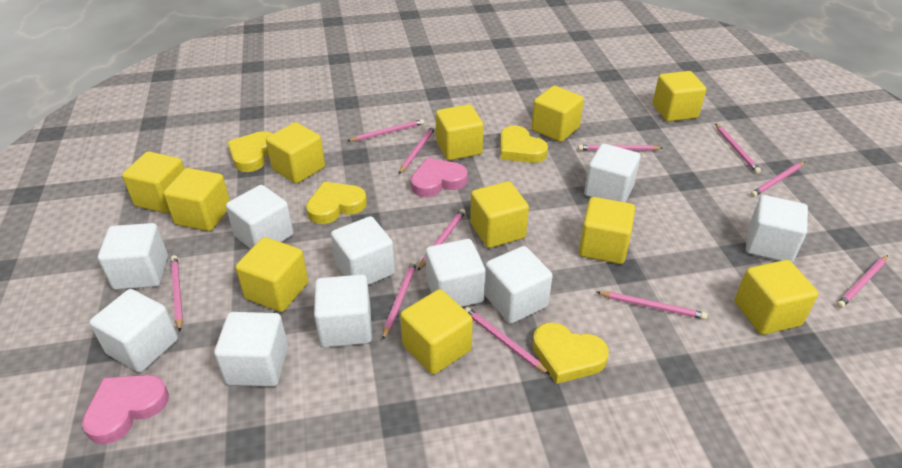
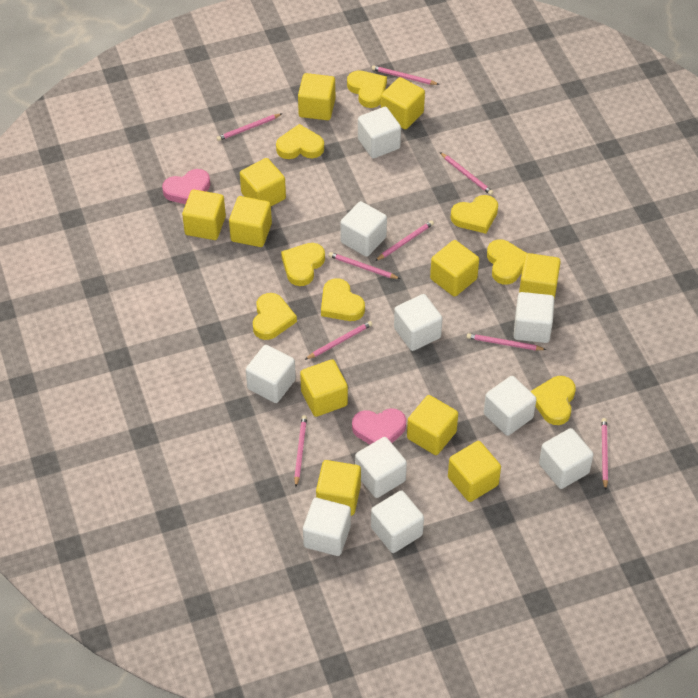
pink pencil: [171,255,183,331] [347,119,424,141] [382,260,417,340] [399,126,435,174] [417,209,466,271] [464,307,550,375] [578,145,662,151] [596,292,707,320] [715,124,761,174] [750,162,805,197] [837,255,888,308] = 11 -> [217,114,282,141] [294,415,307,487] [305,321,373,360] [329,252,400,279] [372,65,440,85] [375,220,434,261] [440,152,494,195] [467,333,547,350] [601,418,608,491] = 9
yellow heart: [228,131,273,172] [306,182,367,224] [500,125,548,163] [532,322,609,384] = 4 -> [253,293,297,340] [276,124,324,159] [281,243,325,286] [321,278,365,321] [347,71,387,108] [451,195,498,234] [487,239,527,285] [530,376,576,425] = 8

